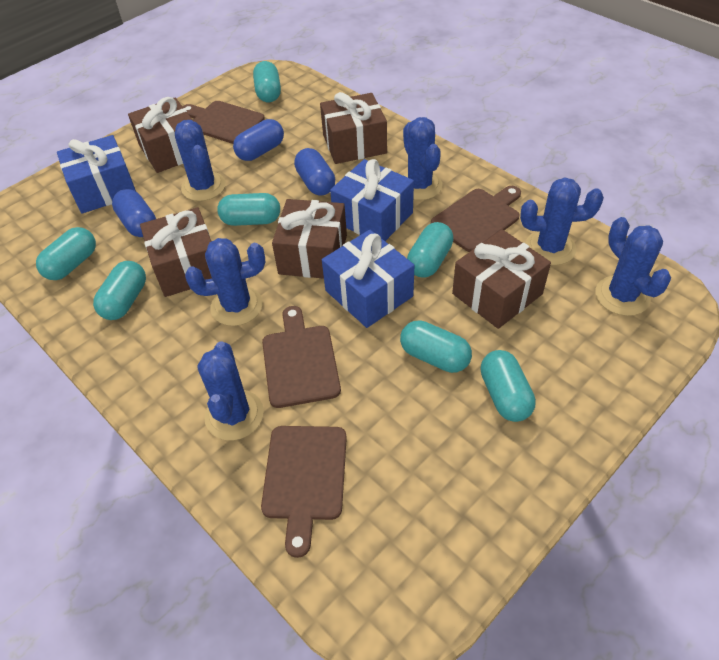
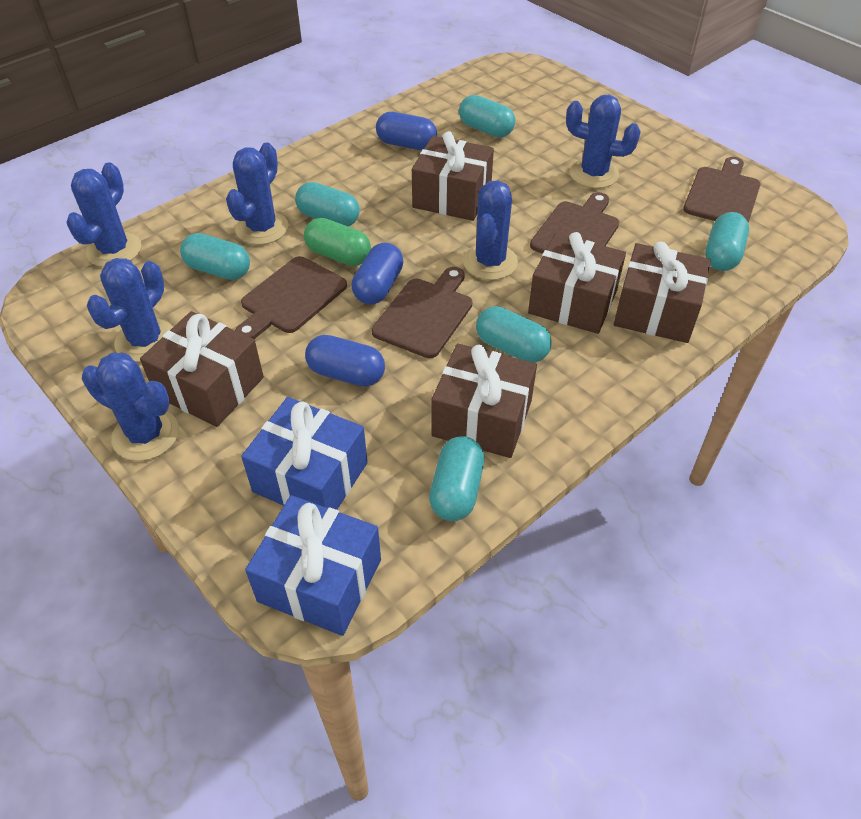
blue gift: [57,135,136,213] [322,230,414,328] [330,159,414,241] = 3 -> [241,397,368,510] [245,495,381,636] = 2
green capsule: none = 0 -> [304,218,371,266] = 1
turquoise capsule: [36,227,96,280] [93,261,146,320] [217,193,280,226] [253,61,281,102] [400,320,472,373] [407,222,454,278] [480,350,536,422] = 7 -> [180,233,250,280] [295,182,360,226] [429,436,484,521] [459,95,515,137] [476,306,552,363] [705,212,749,271] = 6

